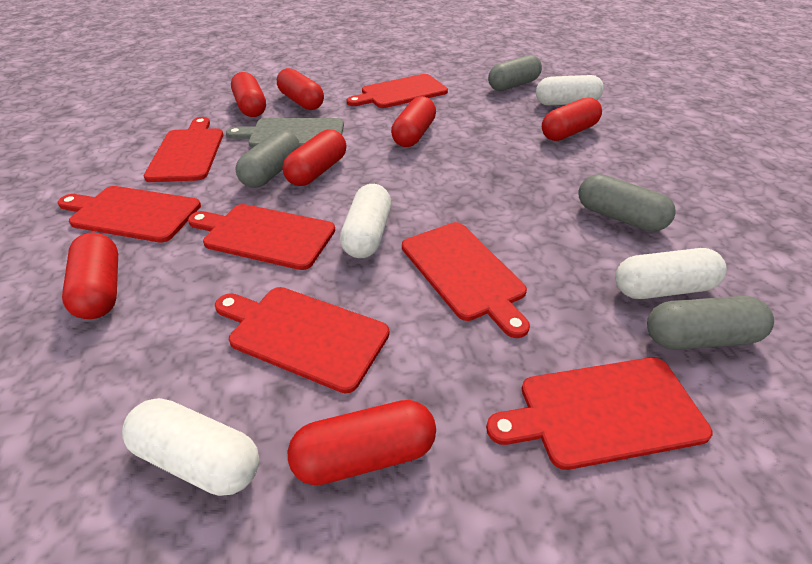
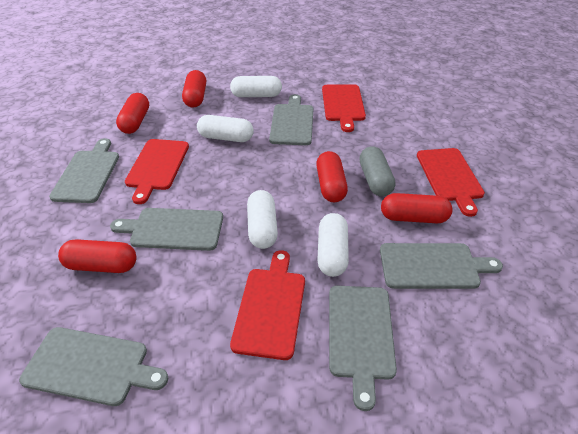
grey capsule: [235,130,300,188] [488,55,542,91] [579,174,676,232] [647,296,774,350] = 4 -> [359,146,396,196] = 1
grey cutting board: [226,118,344,148] = 1 -> [19,327,168,406] [49,138,119,203] [110,208,223,251] [269,94,314,145] [329,286,397,411] [380,243,503,289] = 6
red capsule: [62,232,118,319] [231,72,266,117] [277,68,324,110] [282,129,346,186] [288,400,436,485] [391,96,436,147] [542,97,602,141] = 7 -> [58,239,137,273] [116,93,149,134] [182,70,206,108] [316,151,348,202] [381,193,453,223] = 5
red cutting board: [58,186,201,242] [144,117,223,182] [188,204,335,270] [215,287,389,393] [347,74,448,108] [402,222,530,338] [486,357,713,470] = 7 -> [125,139,189,204] [230,250,305,360] [322,84,366,132] [417,148,485,217] = 4

